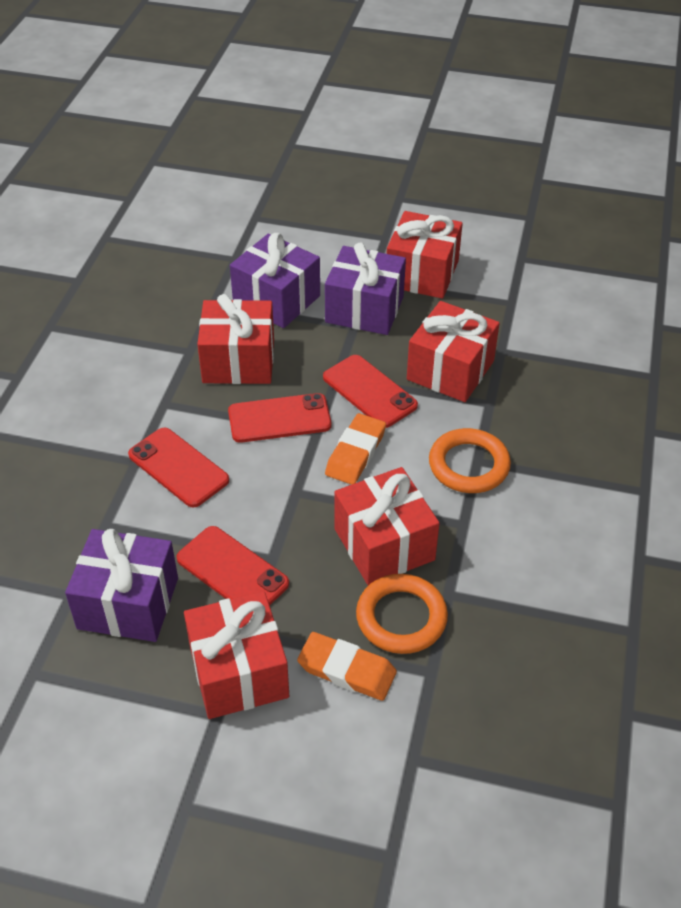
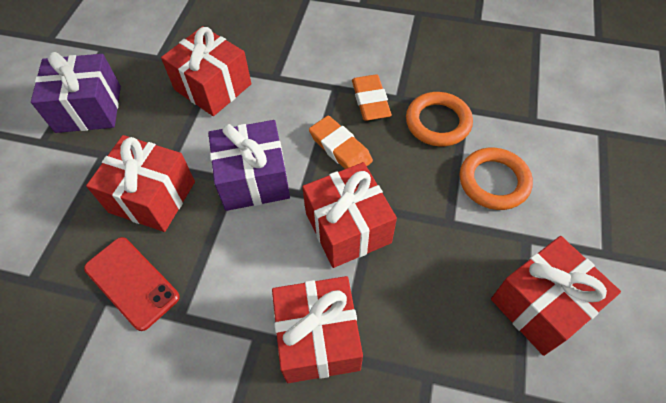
purple gift: [65,529,178,642] [230,233,320,328] [325,242,406,335] = 3 -> [31,52,121,133] [208,120,290,211] = 2
red phone: [128,428,229,508] [176,526,289,605] [228,393,332,443] [323,355,418,428] = 4 -> [84,237,180,331] = 1

